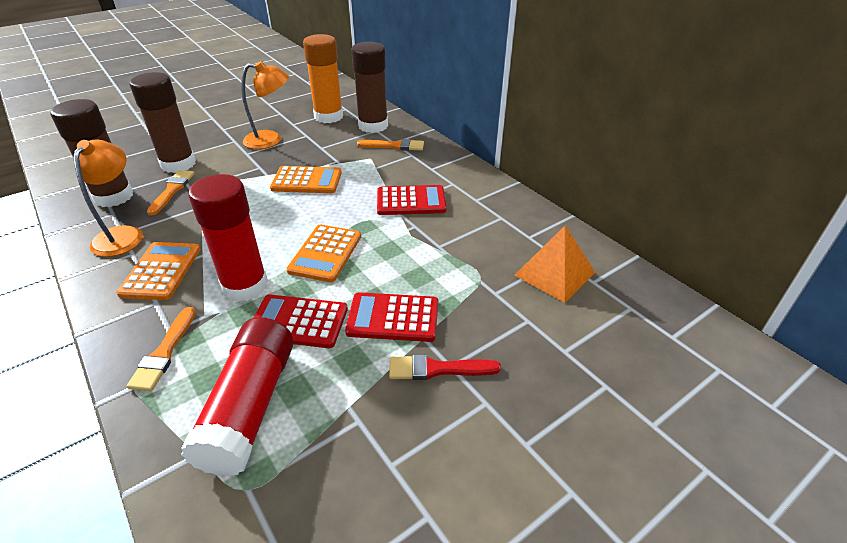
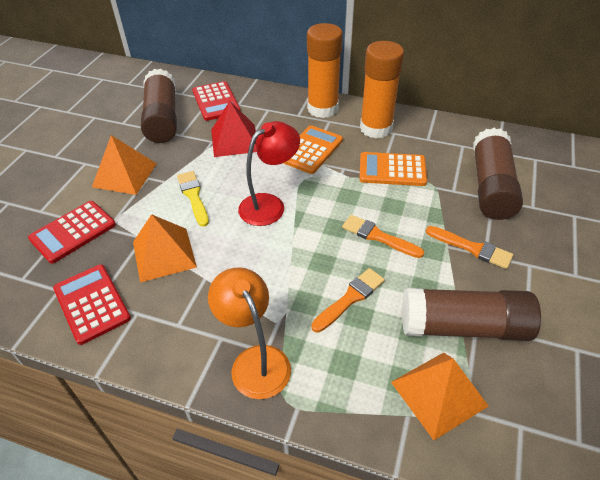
orange calculator: [116,242,200,300] [270,166,342,193] [286,225,361,282] = 3 -> [284,125,343,174] [359,152,427,186] = 2
orange glue stick: [303,34,343,123] = 1 -> [307,23,343,118] [360,41,404,139] = 2
orange lamp: [73,140,143,257] [241,61,289,149] = 2 -> [208,267,291,399] = 1
orange pyramid: [514,225,595,303] = 1 -> [92,135,157,195] [133,214,197,283] [391,353,489,440] = 3
red brush: [389,355,501,380] = 1 -> none = 0
red glue stick: [181,317,294,477] [188,174,268,302] = 2 -> none = 0
red lamp: none = 0 -> [238,121,300,226] = 1
red pyramid: none = 0 -> [211,101,257,157] = 1
yellow brush: none = 0 -> [177,171,209,227] = 1

